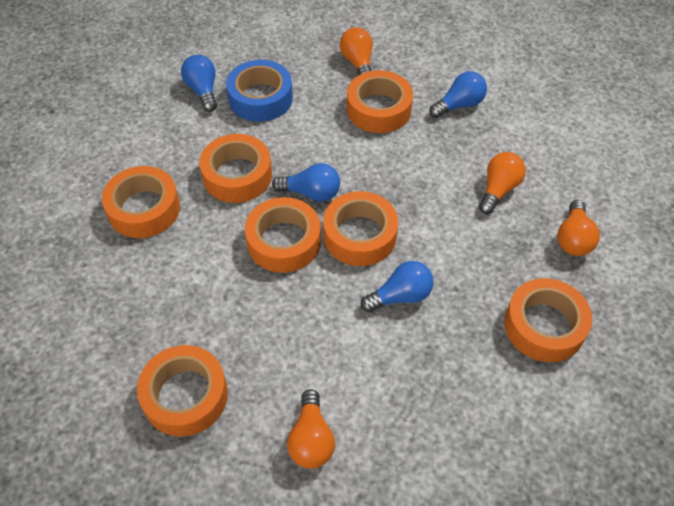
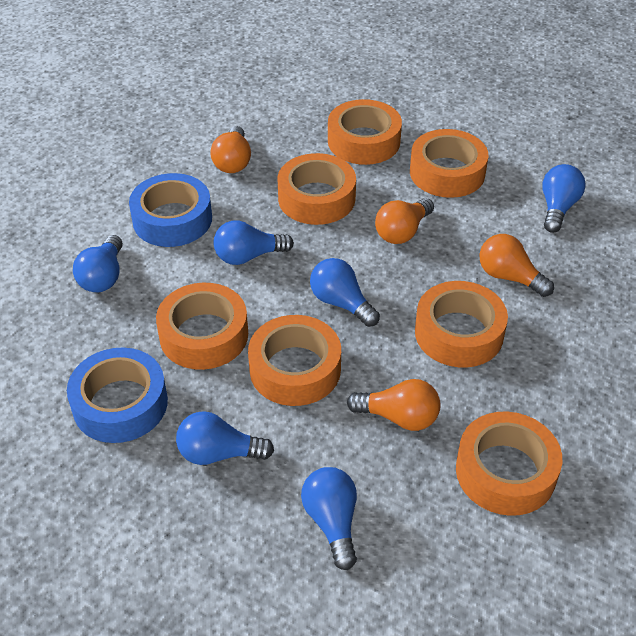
blue light bulb: [181,55,217,112] [272,163,340,202] [361,261,434,312] [429,71,487,118] = 4 -> [73,235,123,292] [176,411,274,465] [214,220,294,265] [301,467,357,570] [310,258,380,327] [542,164,586,233] = 6
blue tape: [226,60,293,122] = 1 -> [67,347,168,443] [129,173,212,247] = 2

